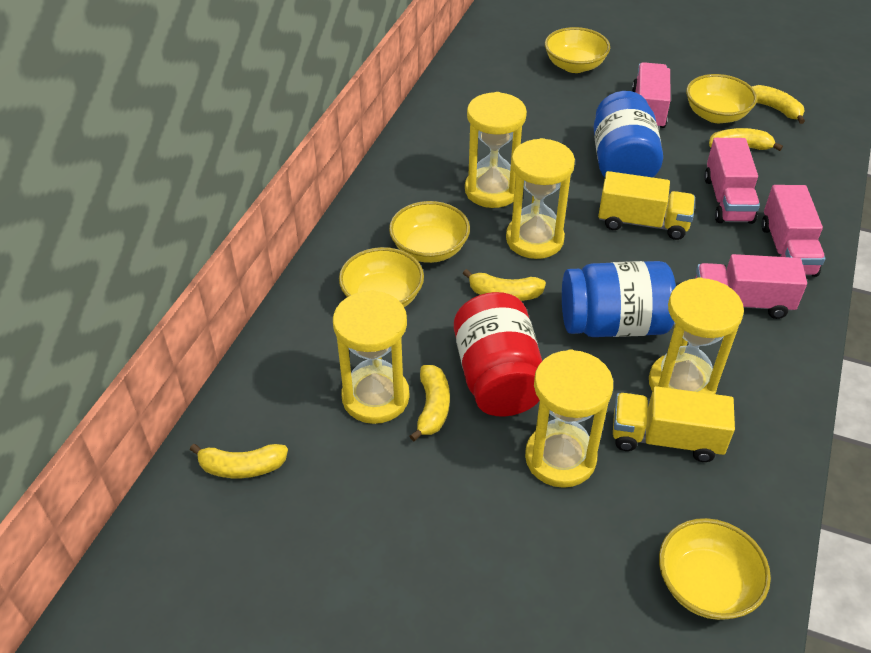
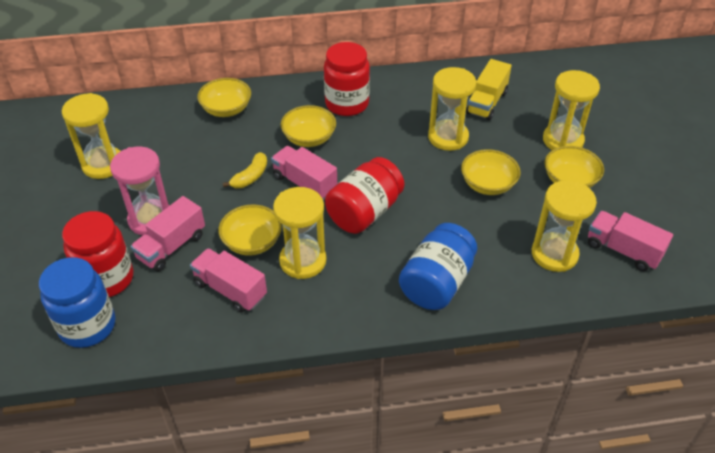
pink hourglass: none = 0 -> [110,147,170,235] = 1
red jar: [454,292,542,416] = 1 -> [62,211,133,297] [324,42,370,116] [325,157,404,234] = 3
yellow banana: [190,444,288,478] [410,365,450,441] [462,269,546,301] [709,128,783,151] [752,85,805,124] = 5 -> [223,152,267,188] = 1
yellow truck: [598,171,695,240] [613,386,735,462] = 2 -> [466,59,512,120] = 1

